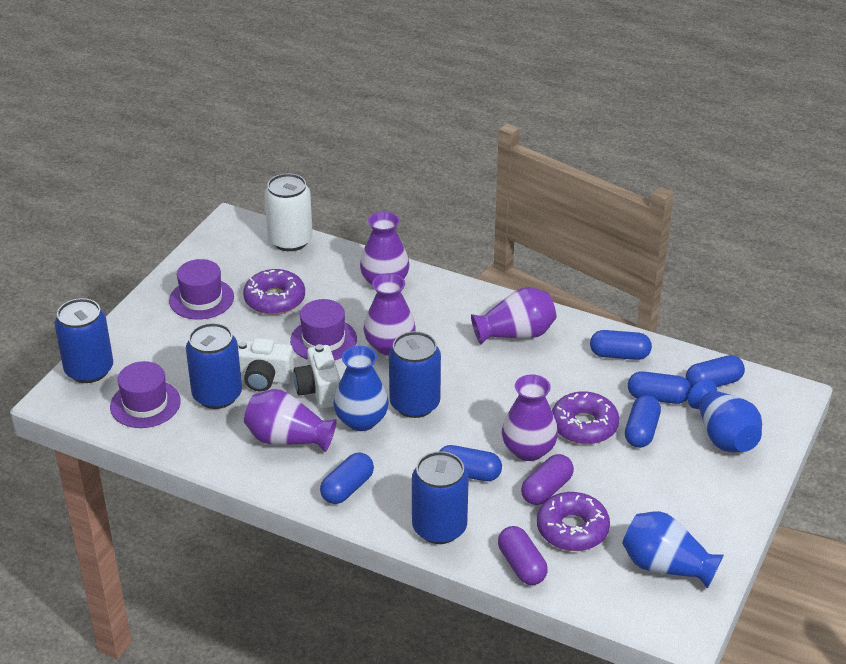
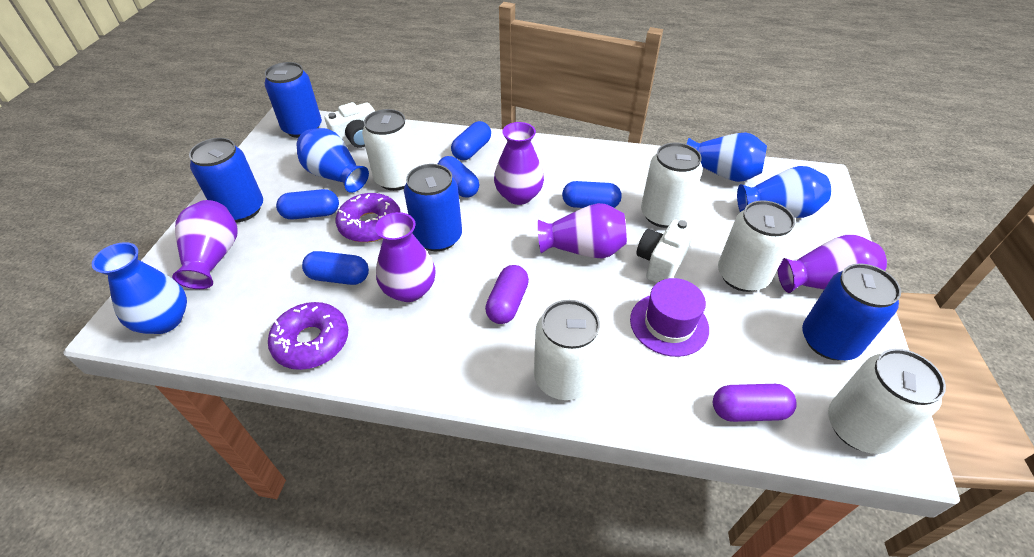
blue capsule: [320,453,374,504] [440,445,502,481] [590,330,652,360] [625,395,661,448] [628,371,691,404] [686,355,745,388] = 6 -> [276,189,339,219] [302,251,369,285] [438,156,479,198] [451,121,491,160] [562,181,622,208] = 5
blue vase: [333,346,389,431] [622,511,724,589] [688,380,762,453] = 3 -> [92,242,187,334] [297,128,369,193] [687,132,767,182] [737,166,831,218] = 4
purple donut: [243,269,305,315] [537,492,610,551] [552,391,619,444] = 3 -> [268,302,348,370] [336,193,401,242] = 2
purple hat: [110,361,181,428] [169,259,234,319] [290,299,357,360] = 3 -> [630,278,709,357] = 1
white can: [264,173,313,251] = 1 -> [362,109,417,191] [534,300,604,400] [641,143,703,228] [718,200,795,292] [828,349,946,454] = 5

